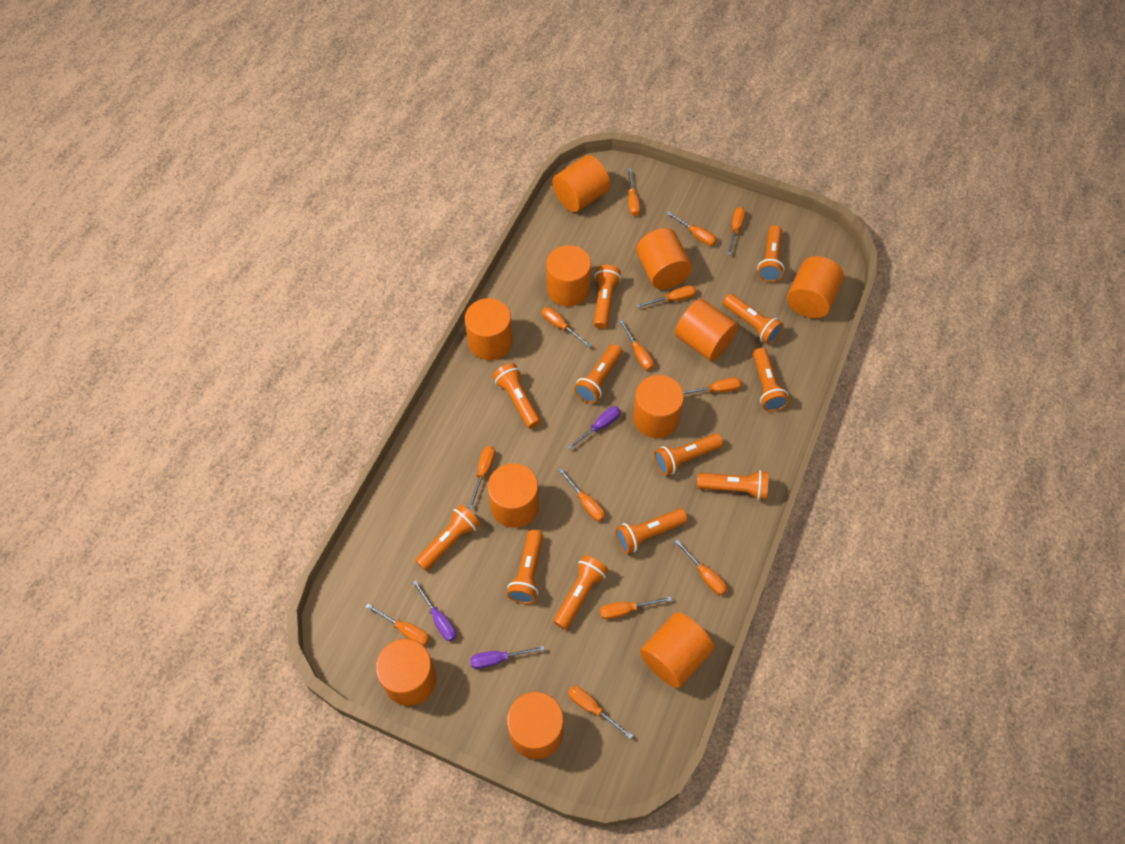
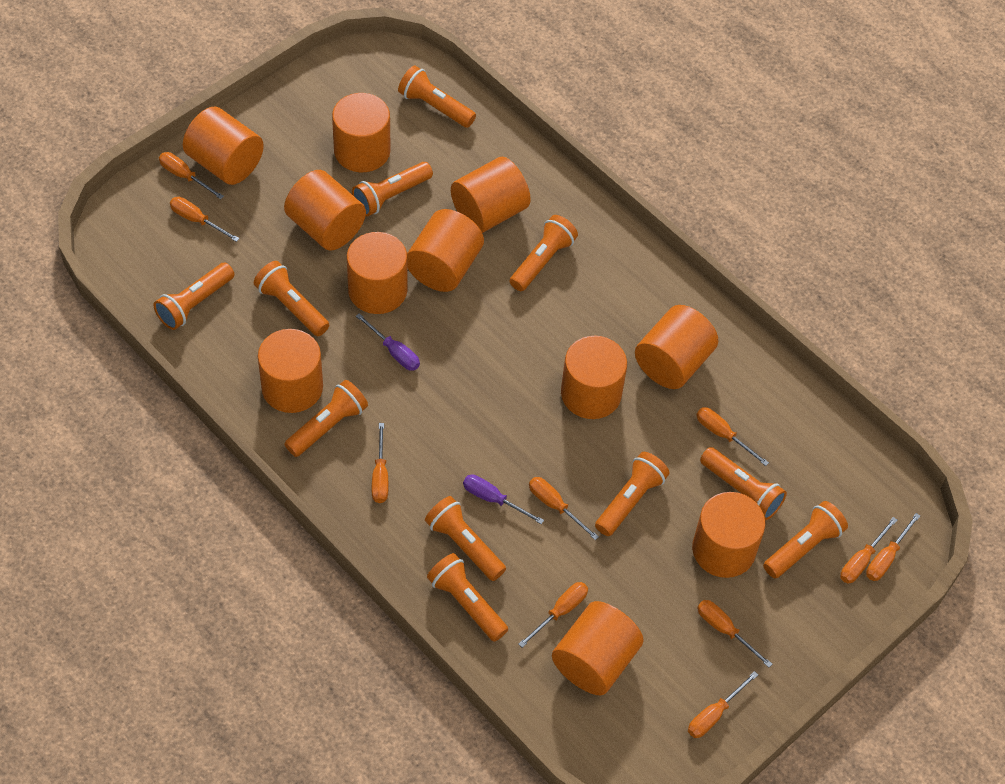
orange flashlight: [415,504,480,571] [493,363,541,429] [507,530,543,604] [553,555,608,630] [574,344,622,403] [594,265,621,329] [615,508,687,554] [654,433,723,476] [697,470,769,500] [723,294,784,344] [753,348,789,412] [757,225,784,282] = 12 -> [154,263,235,330] [254,261,329,336] [284,380,368,457] [352,162,433,216] [398,66,476,128] [425,496,506,581] [427,553,508,642] [509,215,578,291] [595,452,670,536] [700,447,787,520] [763,501,848,578] = 11
orange screwdriver: [366,604,429,646] [469,446,495,508] [542,307,591,348] [558,468,605,522] [568,686,633,739] [600,596,672,619] [618,319,654,370] [628,168,640,216] [637,285,697,308] [666,211,717,246] [674,539,727,595] [683,377,742,394] [727,207,746,255] = 13 -> [159,152,224,199] [170,197,239,242] [372,423,388,503] [518,582,588,648] [529,477,599,540] [688,671,758,738] [696,407,769,466] [697,600,772,668] [840,517,897,583] [866,513,920,581] = 10
purple screwdriver: [412,580,456,641] [470,646,545,669] [568,406,621,449] = 3 -> [356,313,420,371] [463,474,544,524] = 2

